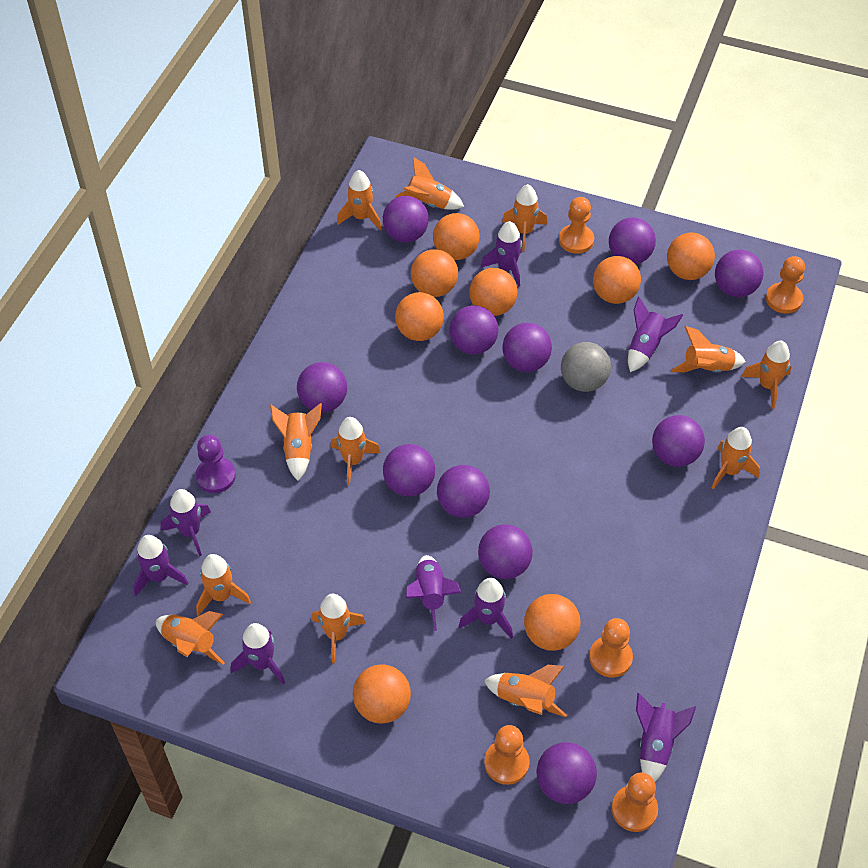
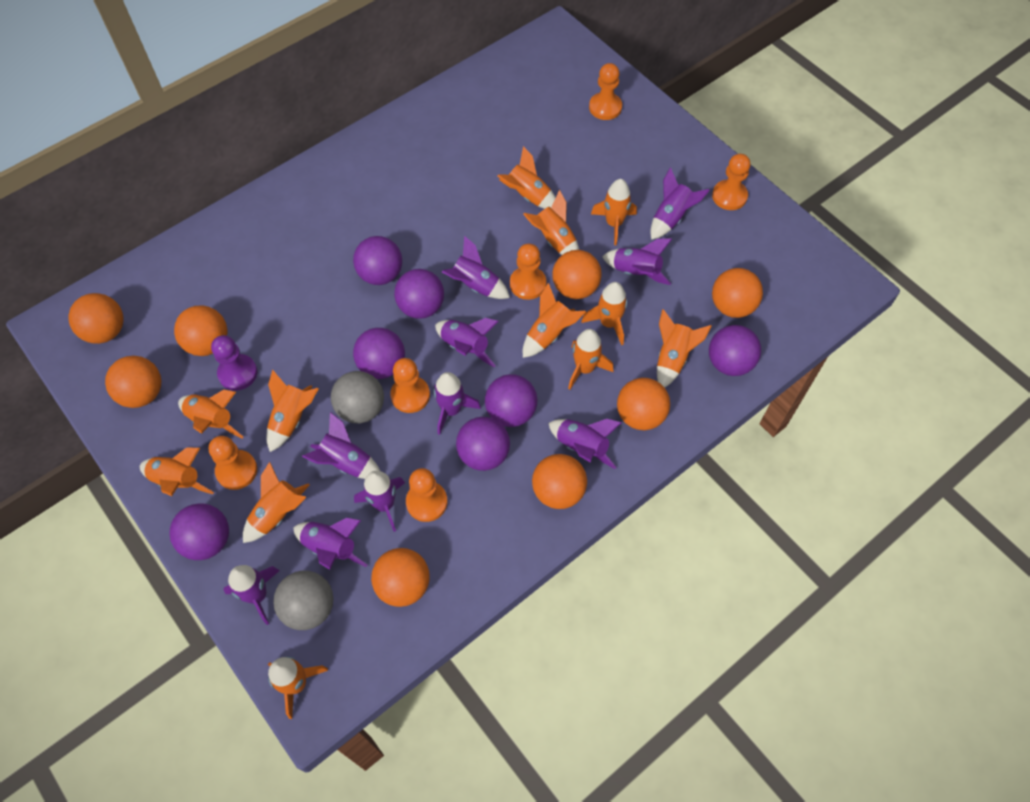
grey ball: [561,342,611,392] = 1 -> [273,571,333,630] [331,371,384,423] = 2
orange pawn: [484,725,530,785] [559,197,594,254] [589,618,633,678] [612,772,658,832] [766,256,805,314] = 5 -> [209,436,257,490] [390,358,430,413] [406,468,448,522] [510,244,547,300] [589,63,622,120] [712,154,750,210] = 6
purple ball: [297,362,347,413] [383,196,429,243] [383,444,435,496] [437,465,490,518] [449,305,498,354] [478,524,533,579] [502,323,552,372] [536,742,597,804] [609,218,656,264] [652,415,705,467] [715,250,763,297] = 11 -> [169,503,229,560] [353,236,402,285] [353,328,405,379] [394,269,444,319] [456,417,510,471] [485,374,537,427] [709,325,761,376] = 7
purple rocket: [133,535,188,596] [161,489,211,556] [231,623,285,684] [405,555,461,631] [458,578,513,639] [481,221,522,287] [628,297,683,372] [636,693,696,781] = 8 -> [223,565,280,625] [293,518,367,570] [302,412,380,479] [354,471,405,532] [434,372,481,435] [435,318,498,367] [442,236,510,299] [548,419,622,469] [602,239,672,285] [650,167,710,240] = 10

